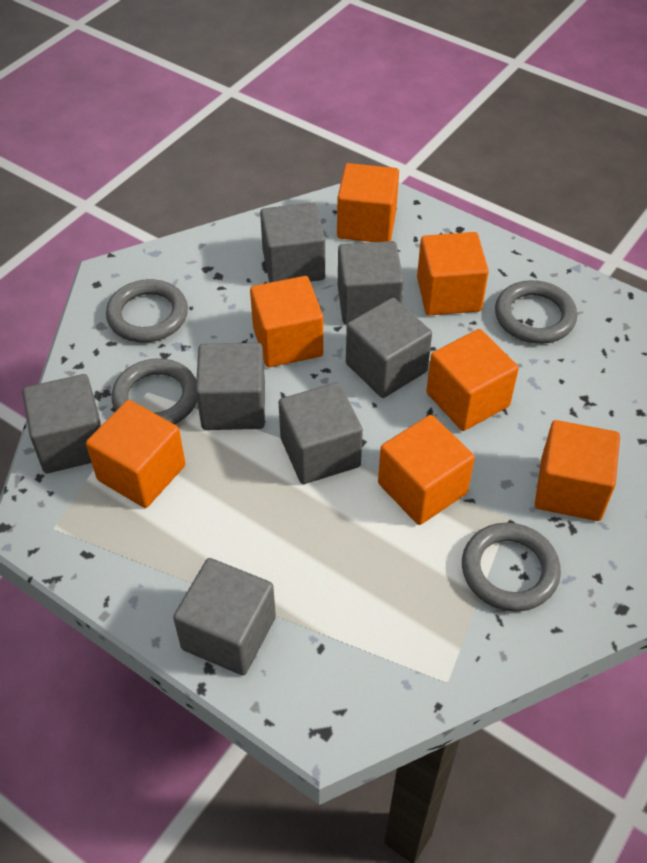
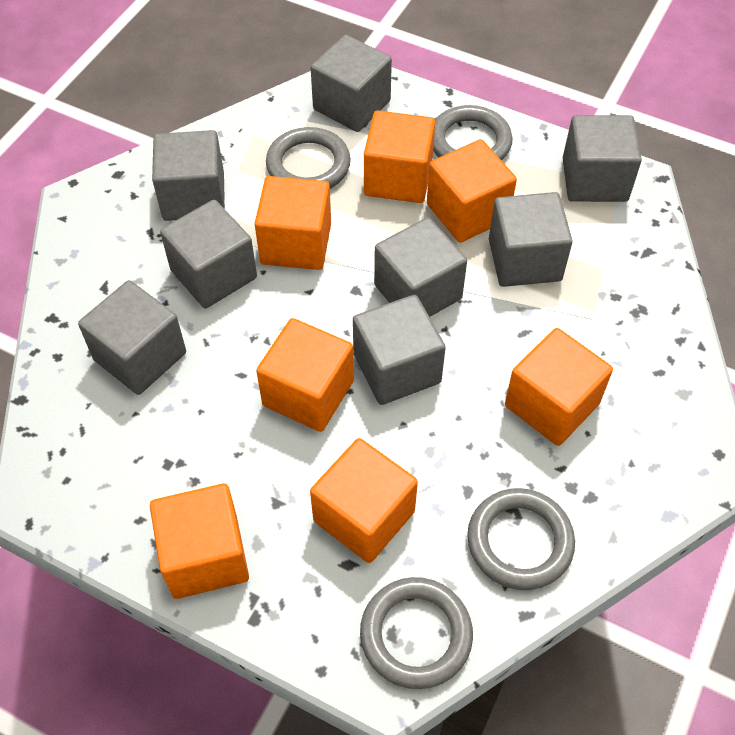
grey cube: [22,374,101,473] [173,558,276,675] [196,343,265,430] [260,203,325,283] [279,382,363,484] [338,241,404,325] [346,298,432,398] = 7 -> [78,280,186,395] [152,130,225,221] [160,200,257,308] [311,35,392,132] [353,295,446,405] [374,217,467,317] [489,192,573,287] [563,115,642,202] = 8

